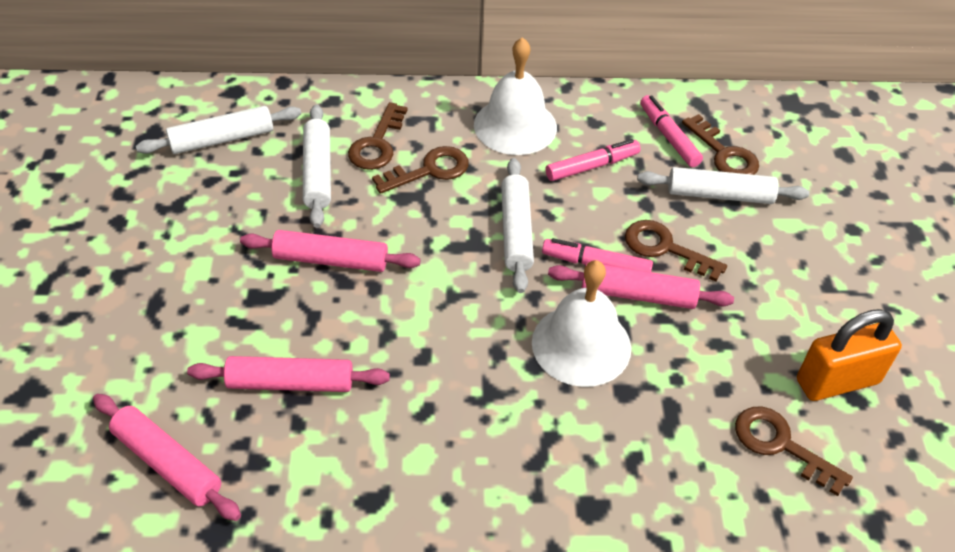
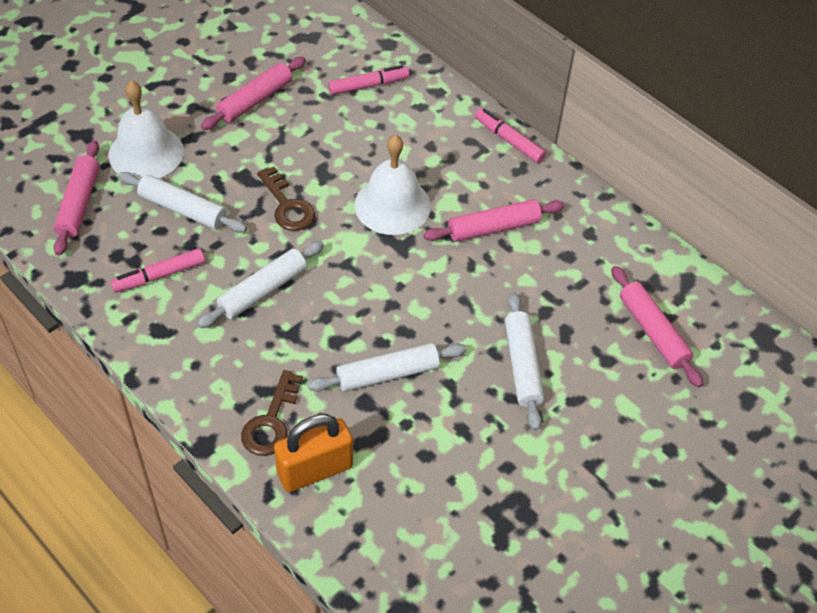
brown key: [348,102,408,170] [372,146,469,194] [625,220,727,281] [682,114,759,175] [735,406,853,496] = 5 -> [241,370,303,456] [257,167,315,231] = 2

